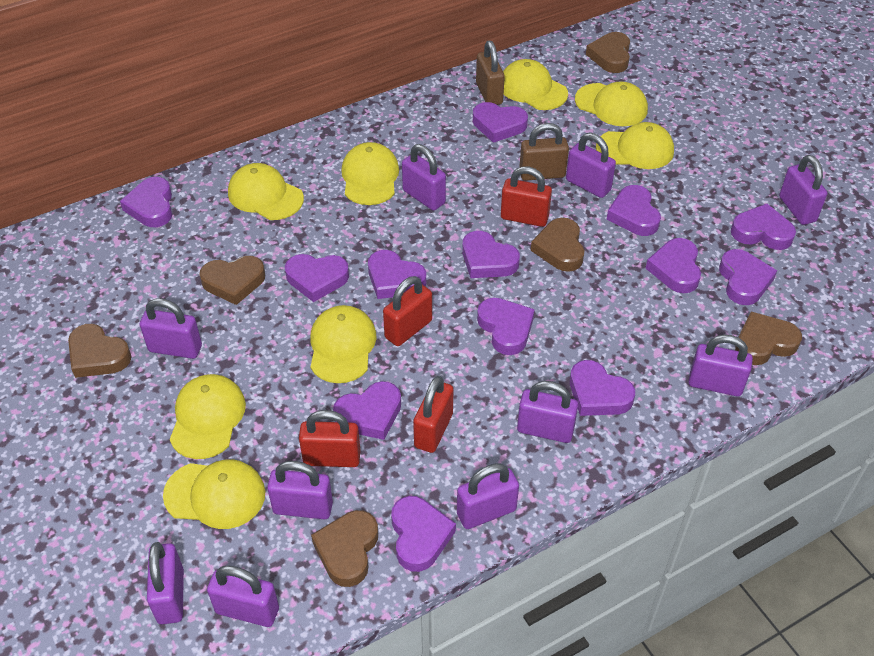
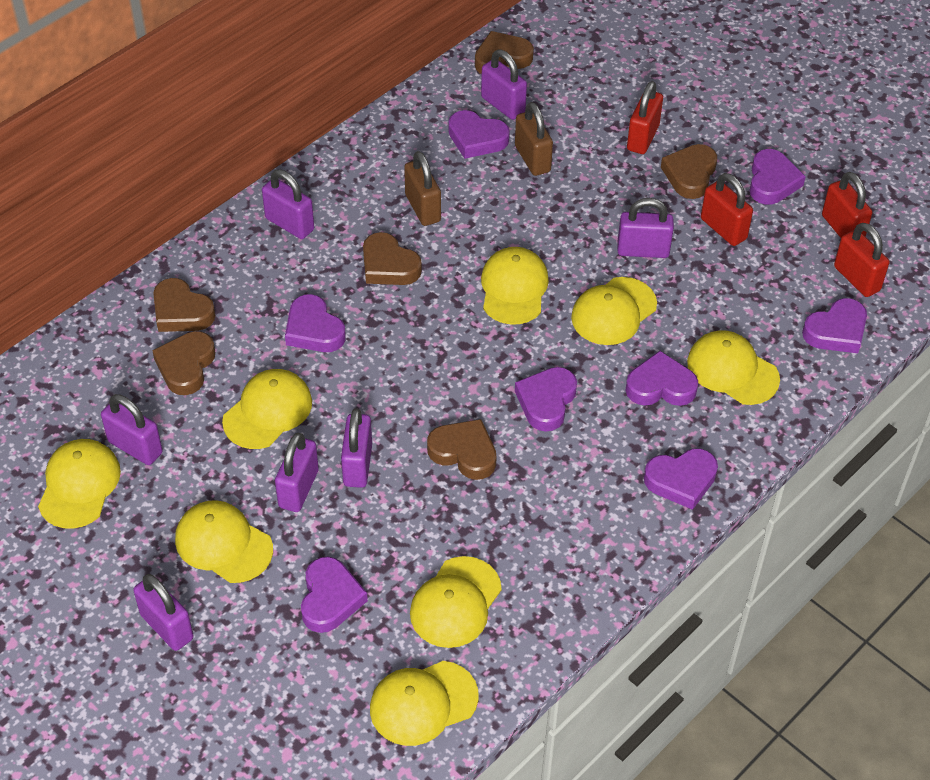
purple heart: [120,177,172,227] [285,254,349,302] [333,381,401,440] [368,250,426,299] [391,496,456,572] [462,231,520,278] [473,102,528,143] [477,298,535,355] [570,360,635,416] [607,185,661,236] [645,238,701,293] [719,249,777,305] [731,204,796,250] = 13 -> [285,294,346,352] [301,557,368,633] [448,110,510,159] [515,367,577,432] [626,351,698,406] [644,448,718,510] [750,149,806,205] [802,298,867,353] = 8
purple padlock: [140,298,202,359] [147,542,184,624] [207,566,279,627] [267,461,333,519] [402,144,446,211] [457,464,519,529] [517,381,578,443] [566,133,616,198] [689,334,753,396] [779,155,827,225] = 10 -> [101,394,163,465] [133,574,194,651] [262,170,314,239] [275,433,319,512] [341,408,372,488] [481,50,527,120] [617,198,674,258] = 7

